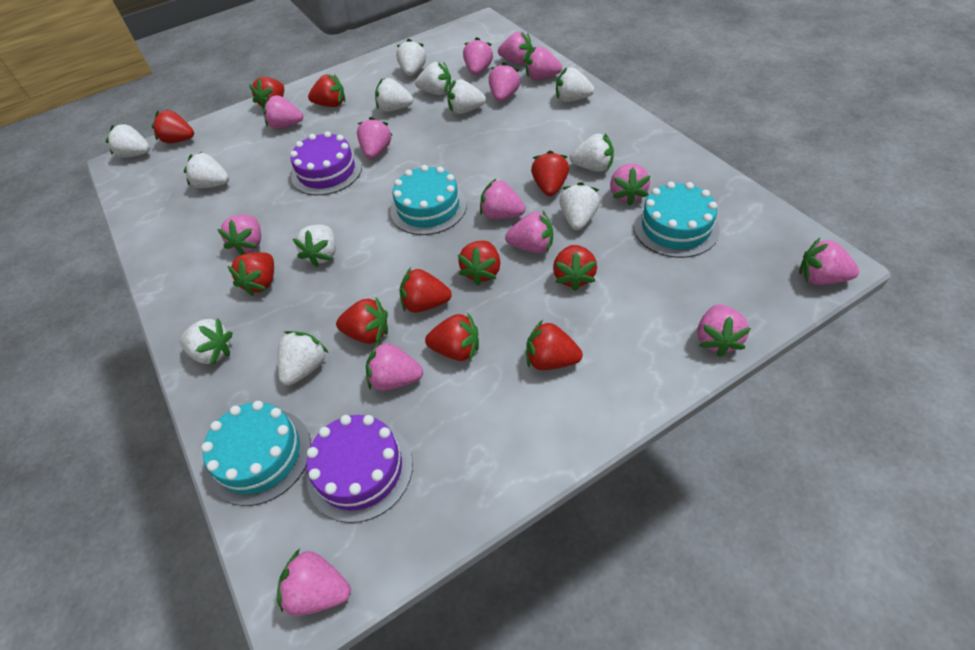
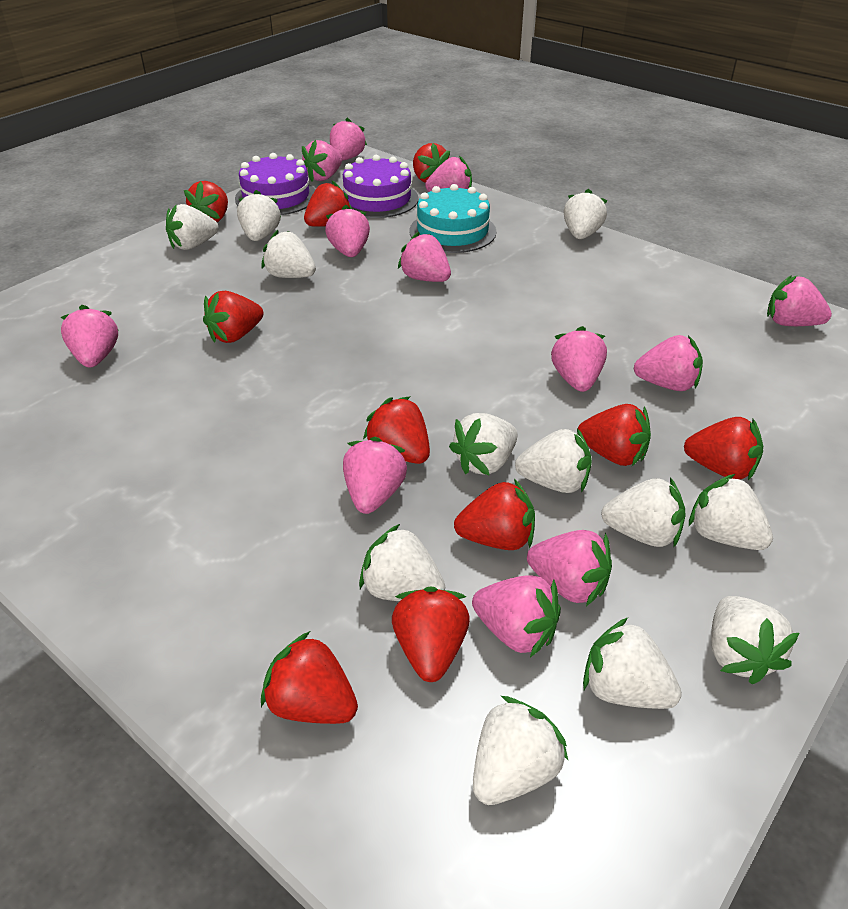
pink strawberry: [217,215,261,255] [264,95,303,129] [277,549,351,616] [357,117,393,159] [366,341,423,391] [463,37,493,75] [480,179,526,219] [489,62,521,102] [498,32,533,65] [505,211,553,253] [526,46,562,80] [610,164,650,205] [698,304,751,357] [799,238,859,285] = 14 -> [61,305,119,367] [302,140,342,181] [325,205,370,257] [330,118,367,161] [343,437,407,514] [398,232,451,282] [425,156,472,192] [472,575,561,657] [527,530,612,606] [551,326,607,392] [634,335,703,391] [767,275,832,326] = 12
red strawberry: [152,109,194,143] [227,252,274,296] [249,77,284,109] [308,74,345,107] [336,297,388,344] [399,267,452,313] [425,313,479,361] [458,241,500,285] [526,320,583,370] [531,150,569,196] [553,245,597,291] = 11 -> [184,181,228,222] [203,291,263,343] [261,631,358,724] [304,181,352,227] [363,396,430,464] [392,587,470,682] [413,143,450,183] [454,479,535,550] [578,404,651,466] [684,417,763,480] = 10
turquoise cake: [201,401,311,506] [390,165,467,235] [634,182,720,258] = 3 -> [409,184,496,253] = 1

